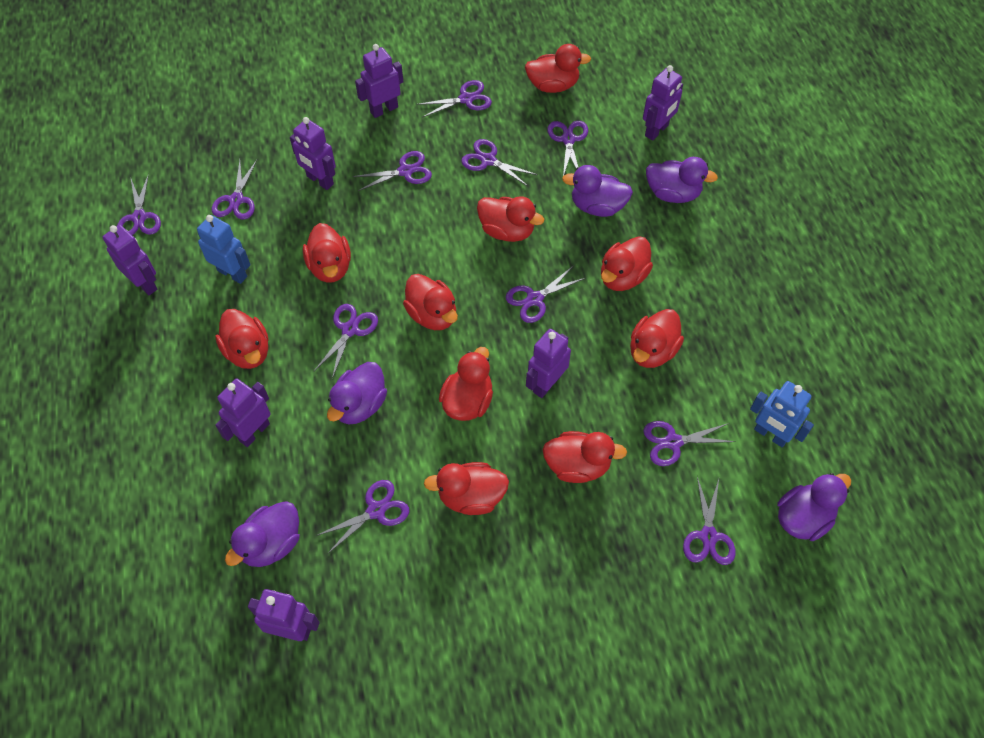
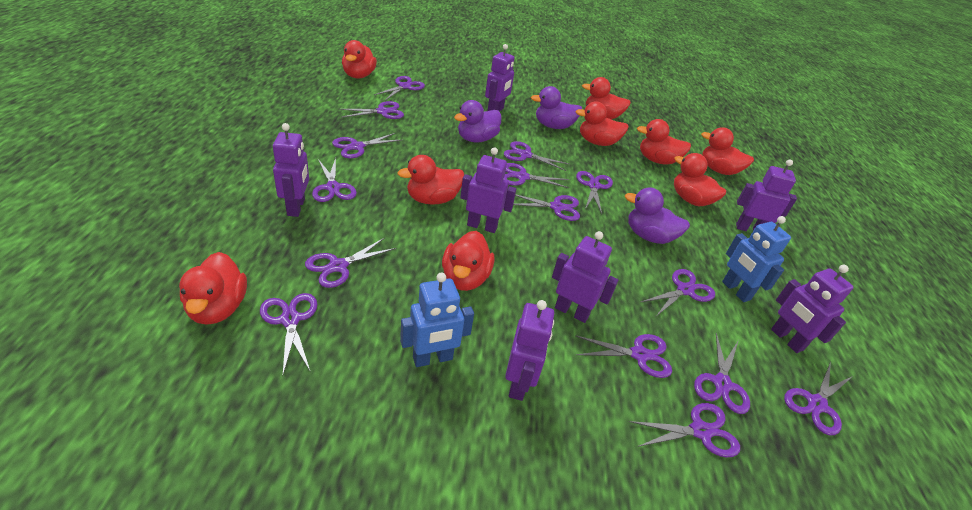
purple duck: [225,501,300,567] [327,362,387,424] [562,165,633,217] [646,157,718,203] [777,473,851,541] = 5 -> [454,100,502,143] [531,86,582,129] [625,187,690,244] = 3
purple scissors: [117,174,161,235] [212,159,258,220] [314,304,378,379] [316,480,409,554] [353,151,432,191] [416,80,492,117] [461,139,538,186] [505,265,585,323] [547,121,588,176] [643,421,736,466] [683,477,736,565] = 11 -> [260,293,318,374] [305,238,396,288] [312,158,357,202] [332,133,402,159] [339,101,404,119] [374,76,425,100] [504,141,569,171] [504,163,569,188] [513,194,580,221] [575,334,672,378] [576,171,613,214] [629,403,740,458] [641,269,715,316] [694,333,750,414] [784,362,853,435] = 15
red duck: [215,309,269,369] [303,223,351,283] [403,274,458,330] [424,462,509,515] [439,347,493,421] [477,196,544,242] [525,44,591,93] [542,431,627,483] [601,236,653,291] [630,309,684,368] = 10 -> [179,252,247,325] [342,40,377,79] [398,155,464,205] [442,231,494,291] [575,102,629,146] [582,77,631,119] [637,119,691,164] [674,153,726,206] [701,127,754,175] = 9

